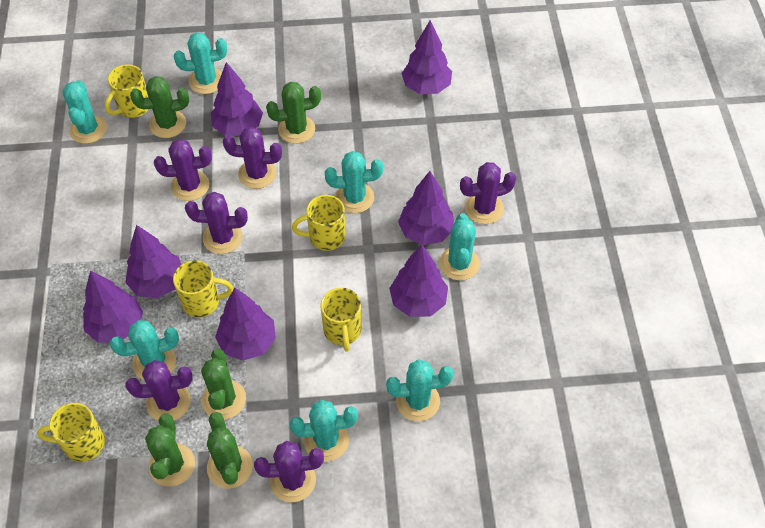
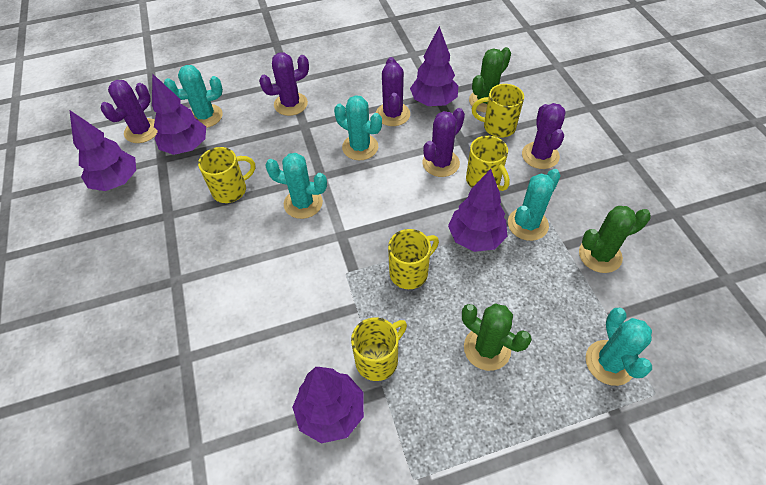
green cactus: [130,76,189,138] [145,414,195,487] [201,349,246,420] [207,412,253,489] [266,82,321,144] = 5 -> [462,303,532,371] [469,47,511,112] [579,206,651,273] = 3
purple cactus: [126,360,193,421] [154,139,212,201] [185,192,248,254] [223,127,282,189] [254,441,324,502] [460,162,516,224] = 6 -> [101,80,158,143] [259,52,309,116] [376,57,410,126] [423,108,465,177] [522,103,566,169] = 5
purple tree: [83,270,143,343] [125,225,181,299] [211,62,263,136] [215,288,276,361] [389,245,448,317] [398,171,454,245] [401,20,452,94] = 7 -> [70,110,136,191] [152,73,206,155] [292,367,364,444] [410,26,458,106] [448,169,508,252] = 5
turquoise cactus: [62,80,107,144] [110,320,179,381] [174,32,227,94] [290,400,358,461] [325,151,383,213] [386,359,454,421] [439,213,480,281] = 7 -> [164,65,223,128] [265,153,327,219] [334,95,382,160] [508,169,561,241] [586,308,652,386] = 5

